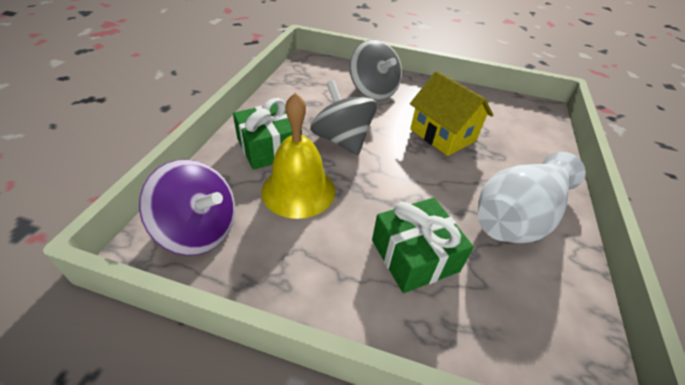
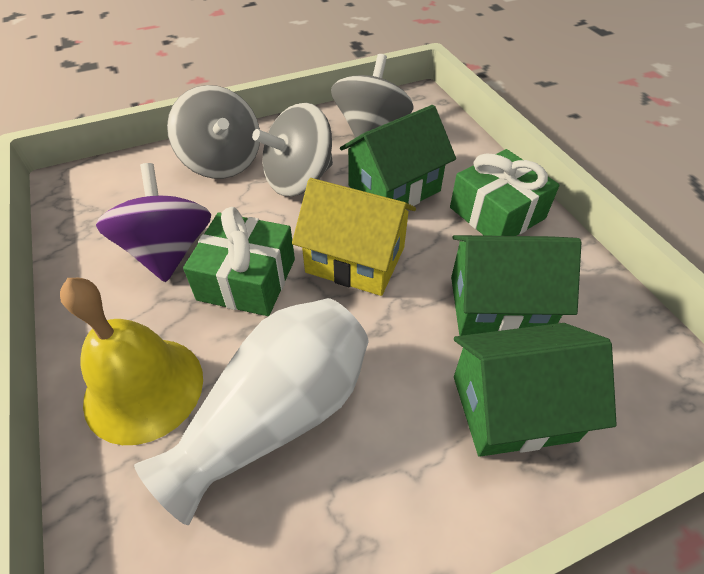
green house: none = 0 -> [340,105,456,206] [451,235,581,336] [454,323,617,457] = 3
grey spinning top: [310,80,377,155] [350,40,402,100] = 2 -> [167,85,260,179] [252,103,333,197] [331,54,414,138] = 3

